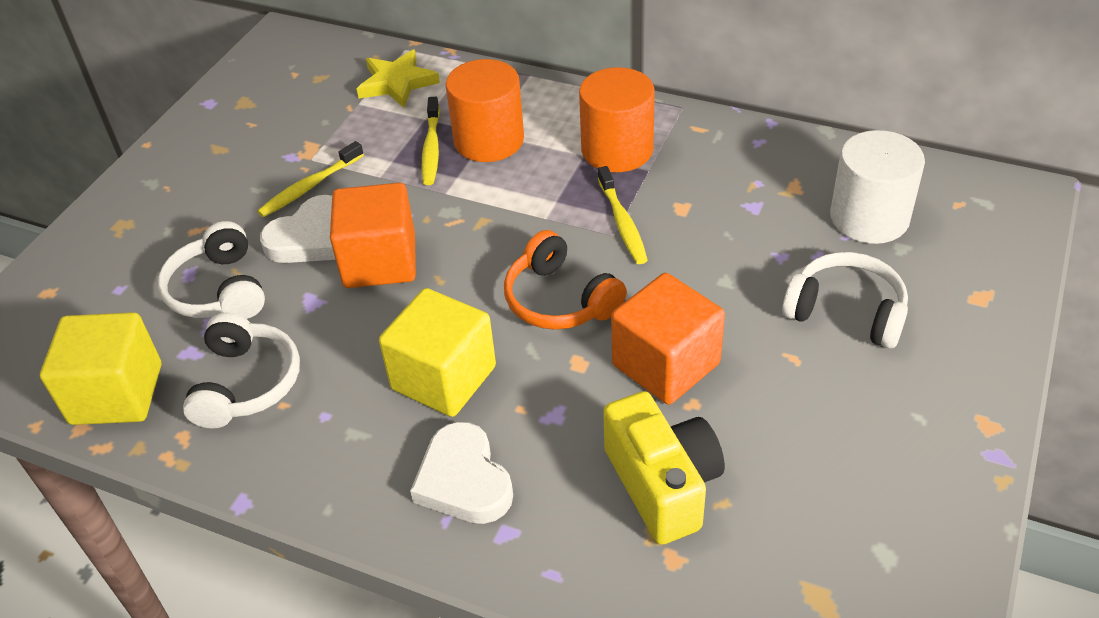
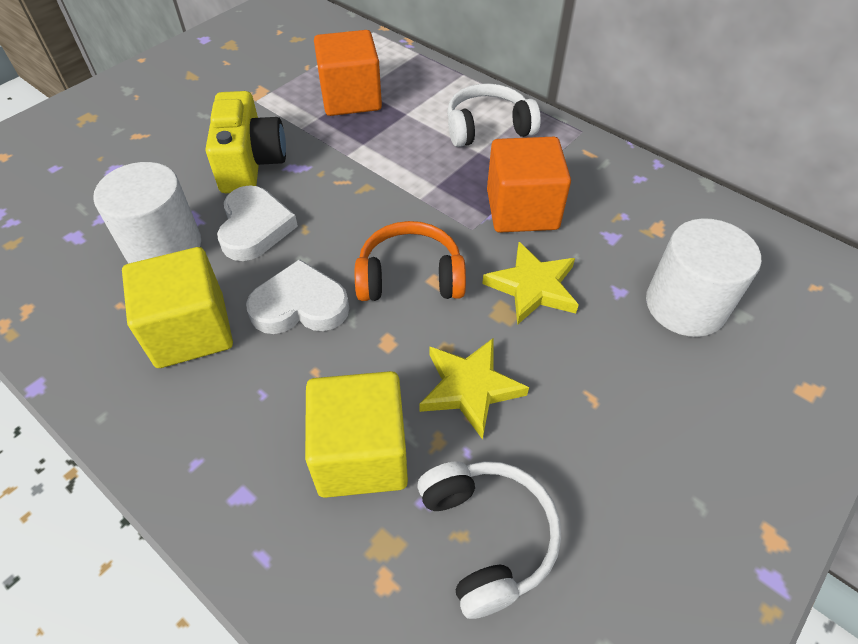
orange cylinder: [446,59,524,162] [579,67,655,172] = 2 -> none = 0
white cylinder: [830,130,925,244] = 1 -> [93,162,201,264] [646,218,761,337] = 2
white headphones: [158,221,265,319] [183,313,300,429] [782,252,908,349] = 3 -> [417,461,561,619] [447,83,541,147] = 2
yellow star: [357,49,440,108] = 1 -> [419,338,529,440] [482,242,579,325] = 2
yellow toothbrush: [257,141,364,217] [422,97,440,185] [598,166,648,264] = 3 -> none = 0

